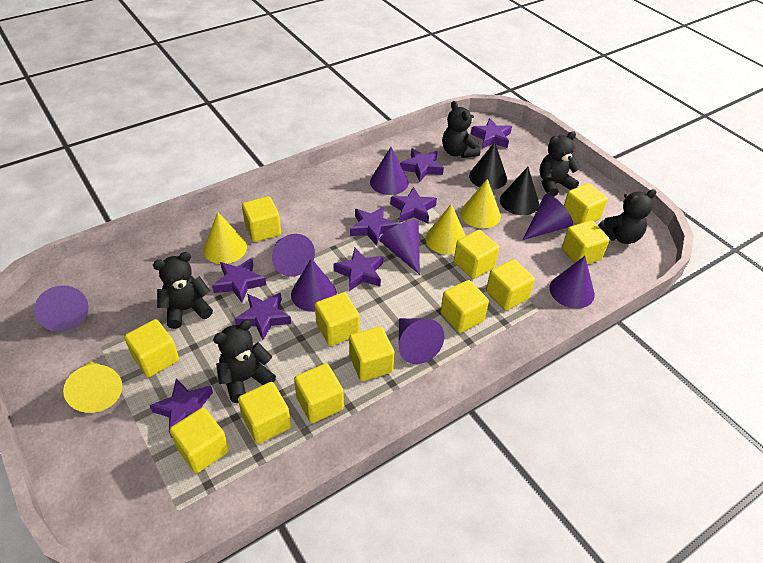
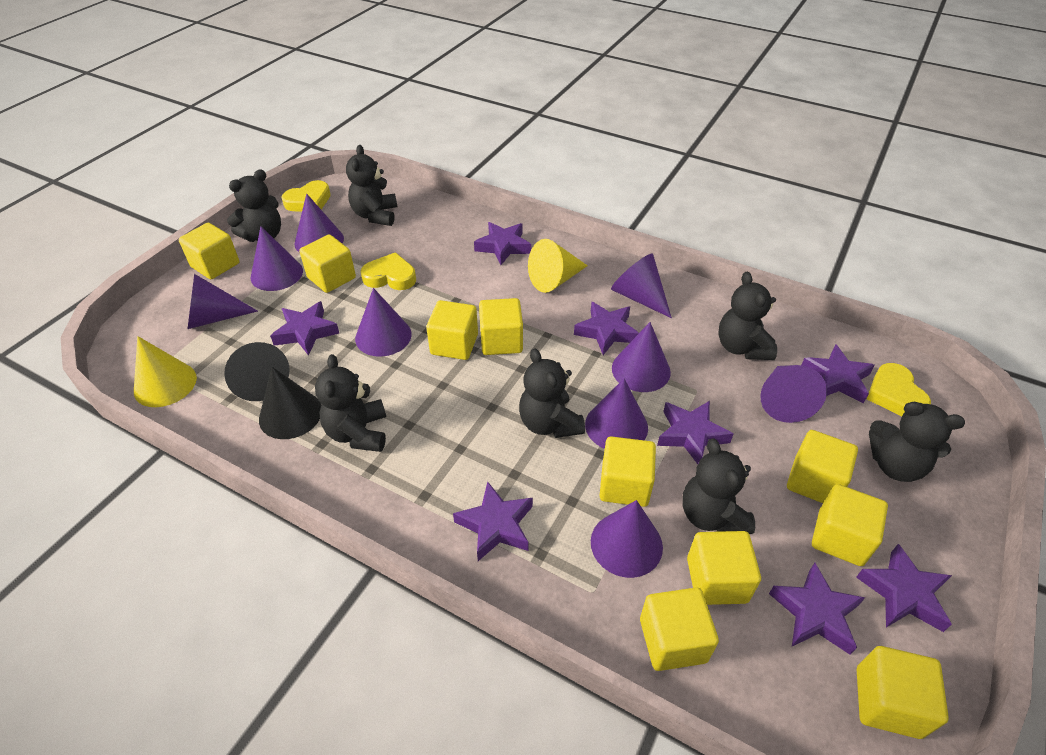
black teddy bear: [153,252,213,329] [213,320,276,403] [442,101,480,158] [540,131,580,197] [598,189,656,244] = 5 -> [227,169,281,242] [315,354,386,452] [346,145,397,226] [519,348,585,438] [682,438,755,534] [718,272,777,360] [869,402,965,482] = 7
purple cone: [34,286,89,332] [272,234,315,277] [291,258,337,312] [370,147,408,195] [379,220,420,275] [399,318,444,364] [523,194,573,240] [549,256,595,308] = 8 -> [187,274,258,329] [251,226,303,291] [294,194,344,253] [355,288,412,357] [585,379,648,449] [591,500,663,578] [611,253,672,318] [612,322,671,392] [760,365,827,423] = 9
yellow cone: [63,361,122,413] [203,212,247,264] [425,204,466,255] [461,179,501,228] = 4 -> [134,336,197,407] [528,239,588,293] = 2
yellow cube: [124,319,179,377] [170,407,229,473] [238,382,291,444] [242,196,281,242] [294,363,344,423] [315,292,360,346] [349,326,395,381] [441,280,489,333] [454,230,499,279] [486,259,535,310] [562,220,610,264] [564,183,608,225] = 12 -> [179,223,239,279] [299,234,356,293] [426,300,478,360] [479,298,523,355] [599,436,656,507] [640,587,719,671] [687,531,761,605] [787,430,858,503] [812,484,888,566] [857,646,949,739] = 10
yellow heart: none = 0 -> [281,180,331,212] [361,252,416,290] [867,363,931,416] = 3

